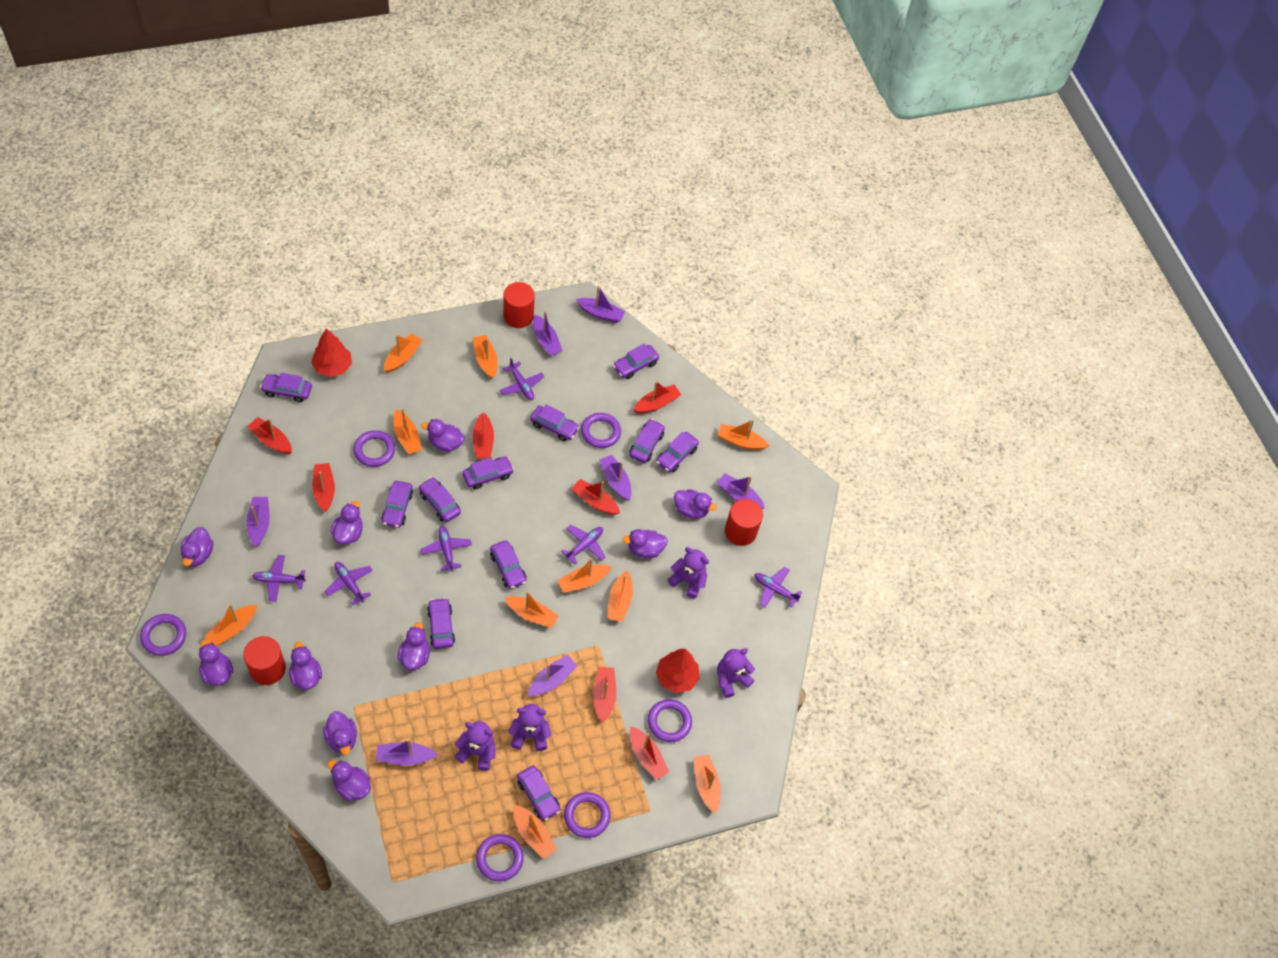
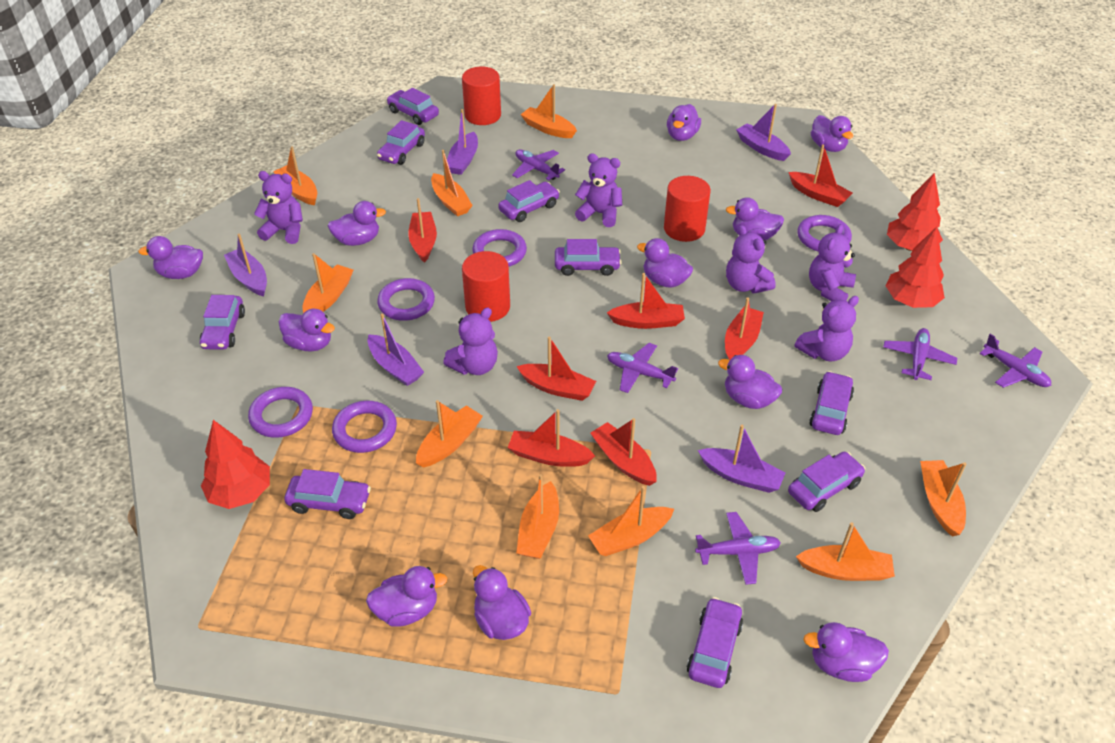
orange boat: [205,604,257,646] [384,333,423,373] [393,408,422,454] [473,335,498,379] [504,591,559,628] [513,805,557,859] [557,558,612,593] [608,570,633,622] [694,754,721,814] [718,419,770,450] = 10 -> [273,146,317,205] [302,253,354,313] [416,400,483,468] [431,150,473,216] [516,474,559,559] [520,84,577,138] [588,486,674,556] [796,523,895,581] [920,460,967,536] = 9
purple boat: [247,497,270,547] [376,739,438,766] [528,655,578,696] [533,311,562,356] [576,286,625,323] [599,455,632,501] [717,474,765,509] = 7 -> [224,234,267,296] [368,313,424,386] [447,109,478,175] [698,425,786,493] [736,104,791,161] = 5
purple car: [260,373,312,402] [381,481,413,528] [419,477,461,522] [427,598,455,649] [463,457,514,489] [490,540,527,589] [517,765,560,821] [530,404,580,441] [613,343,659,379] [629,419,665,463] [656,432,699,472] = 11 -> [200,295,245,350] [284,469,371,519] [377,120,425,165] [386,88,439,125] [498,180,560,222] [555,239,622,276] [687,597,743,688] [788,452,865,512] [809,371,854,435] = 9
purple duck: [181,527,213,567] [199,639,233,686] [289,642,322,690] [323,711,357,755] [327,760,371,801] [330,501,363,544] [398,622,430,670] [421,419,465,452] [622,529,668,558] [674,489,717,519] = 10 -> [138,236,203,279] [278,309,335,351] [328,201,386,246] [366,566,447,627] [473,565,531,640] [637,238,693,288] [667,104,701,141] [718,355,782,409] [726,197,784,240] [803,622,889,682] [811,115,853,152] = 11
purple plane: [252,555,306,602] [324,562,373,605] [421,526,472,572] [500,358,544,400] [561,525,606,564] [754,567,802,607] = 6 -> [512,149,565,181] [607,343,678,393] [695,512,781,585] [883,328,957,380] [979,334,1051,388] = 5
purple ring: [140,614,186,656] [353,430,395,467] [476,834,524,882] [564,792,610,838] [581,413,621,448] [648,699,692,742] = 6 -> [248,387,313,438] [332,401,397,453] [377,278,435,321] [473,229,527,267] [797,215,852,251] = 5
purple teddy bear: [455,721,496,771] [509,704,551,751] [668,547,709,599] [717,648,755,698] = 4 -> [254,171,303,244] [443,307,498,375] [575,153,622,227] [726,225,776,293] [795,296,859,362] [809,224,856,301] = 6
red tree: [311,328,352,377] [656,649,700,693] = 2 -> [201,420,270,509] [886,227,945,308] [887,173,943,251] = 3

